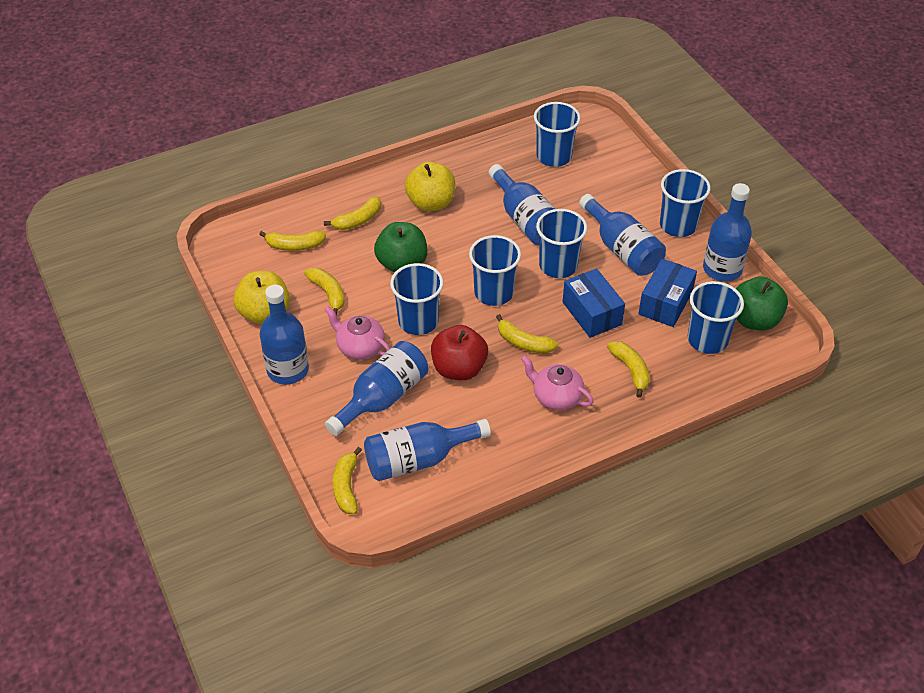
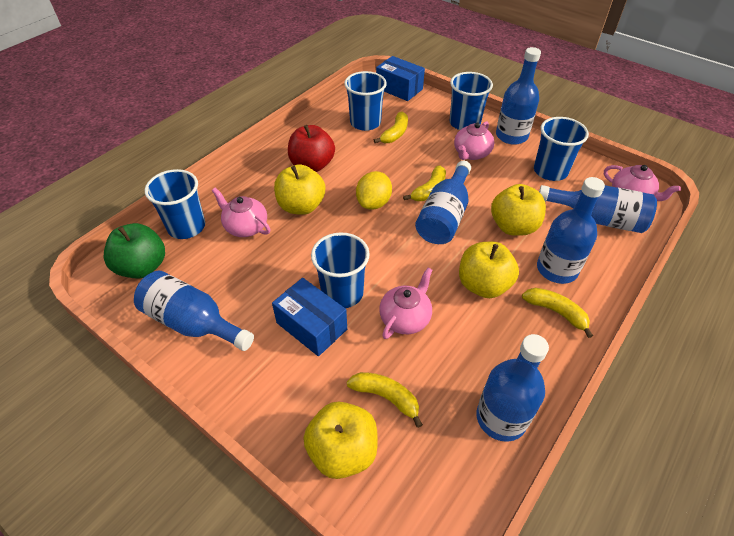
blue cup: [390,263,443,335] [469,235,521,306] [534,102,581,167] [536,209,587,278] [660,169,711,237] [688,281,744,354] = 6 -> [145,169,205,239] [311,232,370,308] [344,71,387,131] [449,72,493,130] [534,117,589,181] = 5
green apple: [374,222,428,273] [735,277,788,330] = 2 -> [104,223,165,278] = 1
pink teapot: [325,306,390,360] [521,355,594,410] = 2 -> [212,188,270,237] [379,268,432,339] [454,121,494,160] [604,165,681,201] = 4
yellow apple: [233,271,290,324] [405,162,455,211] = 2 -> [274,164,325,215] [303,402,378,479] [459,242,519,298] [491,184,546,236] = 4
yellow banana: [259,231,326,251] [304,268,345,315] [324,196,381,230] [333,447,362,514] [496,314,558,353] [607,341,650,398] = 6 -> [347,372,423,428] [374,112,408,143] [403,165,446,201] [522,288,593,338] = 4
yellow lemon: none = 0 -> [356,171,392,210] = 1

